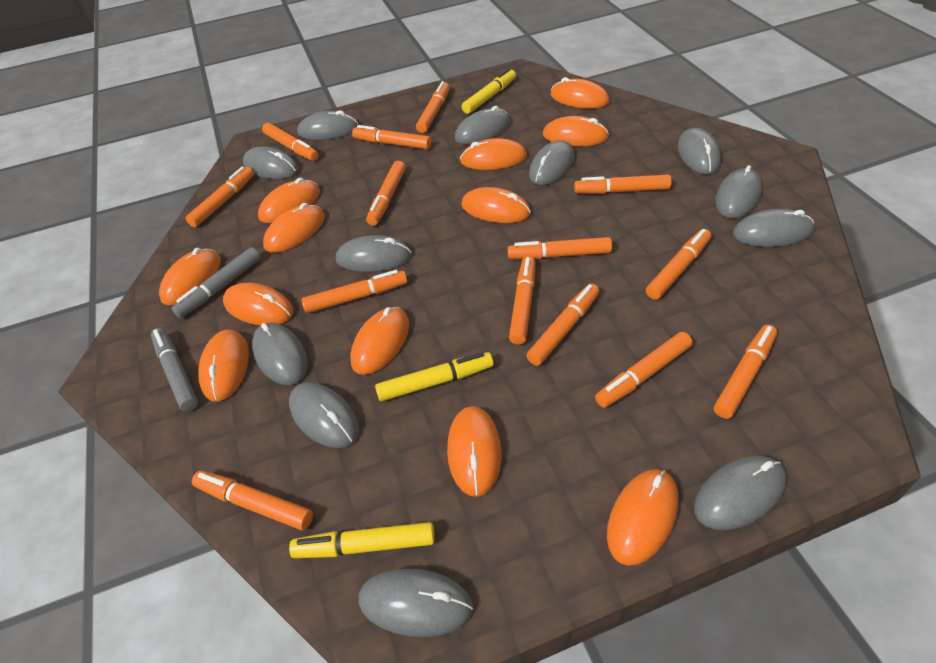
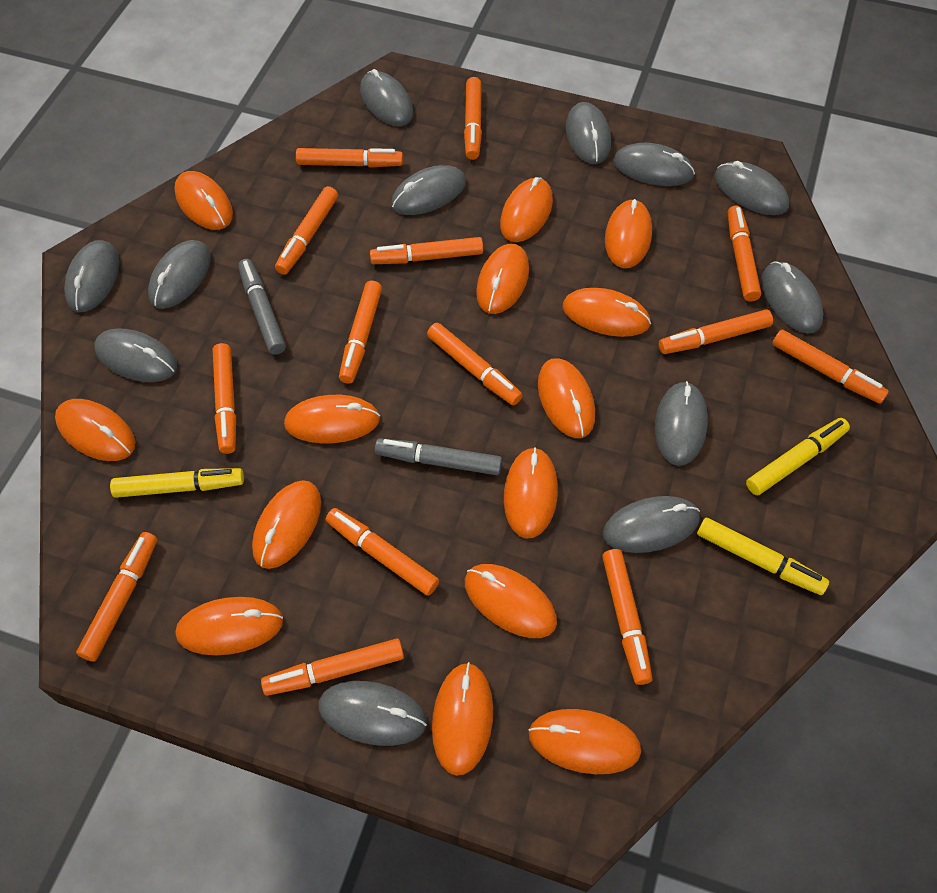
orange mouse: [159,248,221,305] [198,329,249,402] [223,283,293,325] [258,178,320,223] [263,203,325,252] [350,307,409,375] [447,406,502,497] [460,138,527,170] [461,187,531,223] [543,116,609,146] [550,77,610,108] [607,469,678,566] = 12 -> [55,399,135,461] [174,171,233,230] [175,597,283,655] [252,480,321,569] [284,395,380,443] [432,662,493,776] [465,564,557,638] [476,244,529,314] [500,177,553,242] [504,447,558,539] [529,709,641,774] [538,358,595,438] [563,288,651,337] [605,199,652,268] = 14

